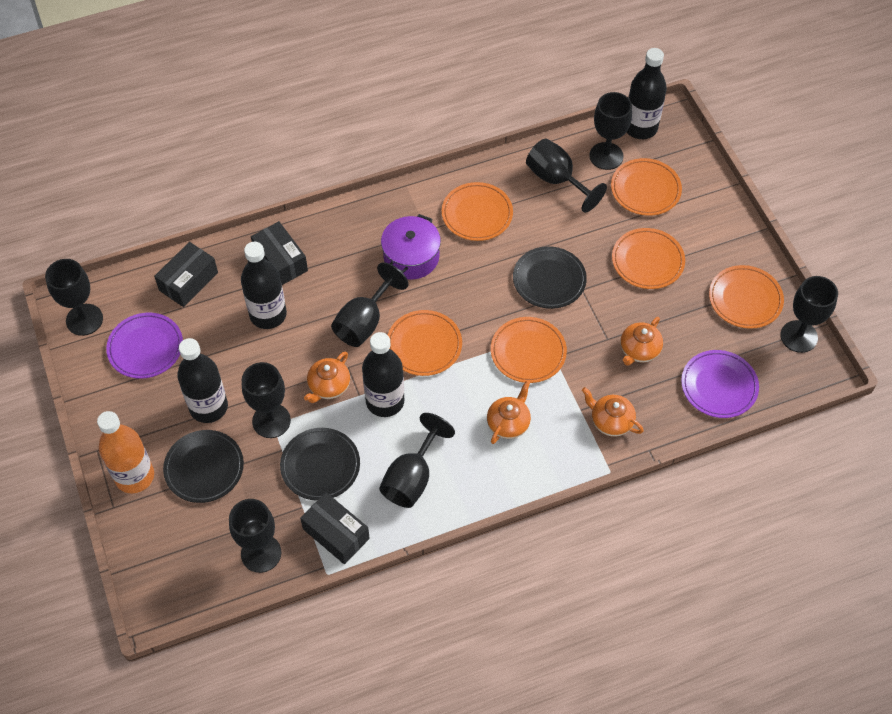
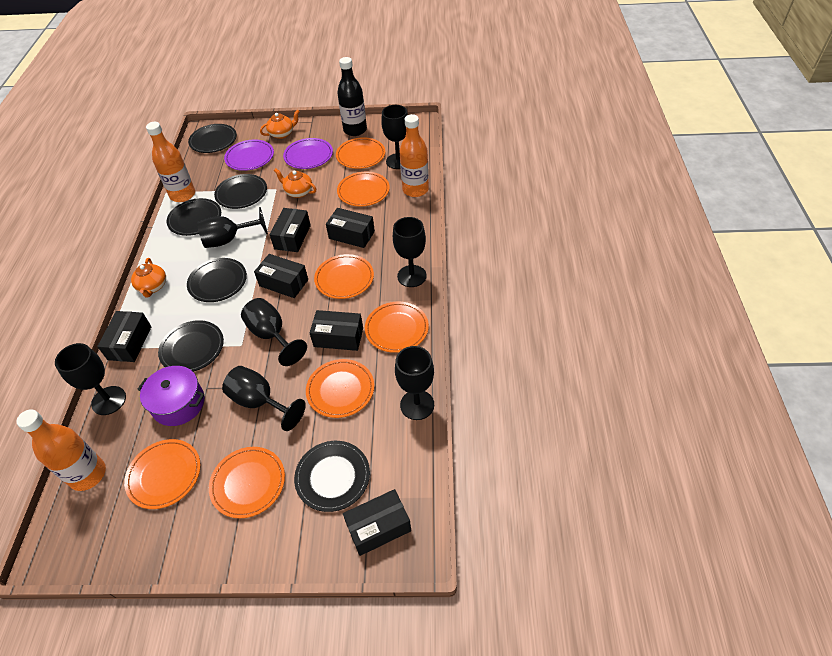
black bottle: [177,338,228,423] [241,242,287,329] [362,332,405,417] [627,48,667,139] = 4 -> [337,57,367,136] = 1
black box: [154,242,218,307] [251,221,308,285] [300,492,370,565] = 3 -> [97,311,152,362] [254,254,308,298] [270,208,311,252] [310,310,363,351] [326,208,375,248] [343,489,411,556] = 6
black goblet: [45,259,103,336] [229,499,281,573] [242,362,291,438] [331,262,408,347] [379,413,455,508] [526,138,607,213] [589,92,632,170] [780,276,838,353] = 8 -> [55,343,126,415] [197,207,268,248] [222,366,306,431] [241,298,307,366] [381,105,408,169] [393,217,427,287] [395,346,434,420] = 7
black plate: [163,430,244,503] [280,428,360,501] [513,246,587,309] = 3 -> [158,320,224,372] [167,198,221,236] [187,258,247,302] [188,124,237,153] [214,174,267,209] [294,441,370,512] = 6
orange bottle: [97,411,154,493] = 1 -> [16,409,106,491] [146,122,195,202] [399,114,429,197] = 3
orange plate: [388,310,462,376] [442,182,513,241] [491,317,567,383] [611,158,682,216] [612,228,685,289] [709,265,784,329] = 6 -> [124,439,201,509] [209,447,285,518] [306,359,374,418] [314,254,374,299] [336,137,385,169] [337,171,390,207] [365,302,429,353] = 7
orange teapot: [304,351,350,403] [487,381,531,444] [582,387,644,437] [620,317,663,366] = 4 -> [131,258,166,298] [260,110,300,139] [274,168,316,198] = 3

